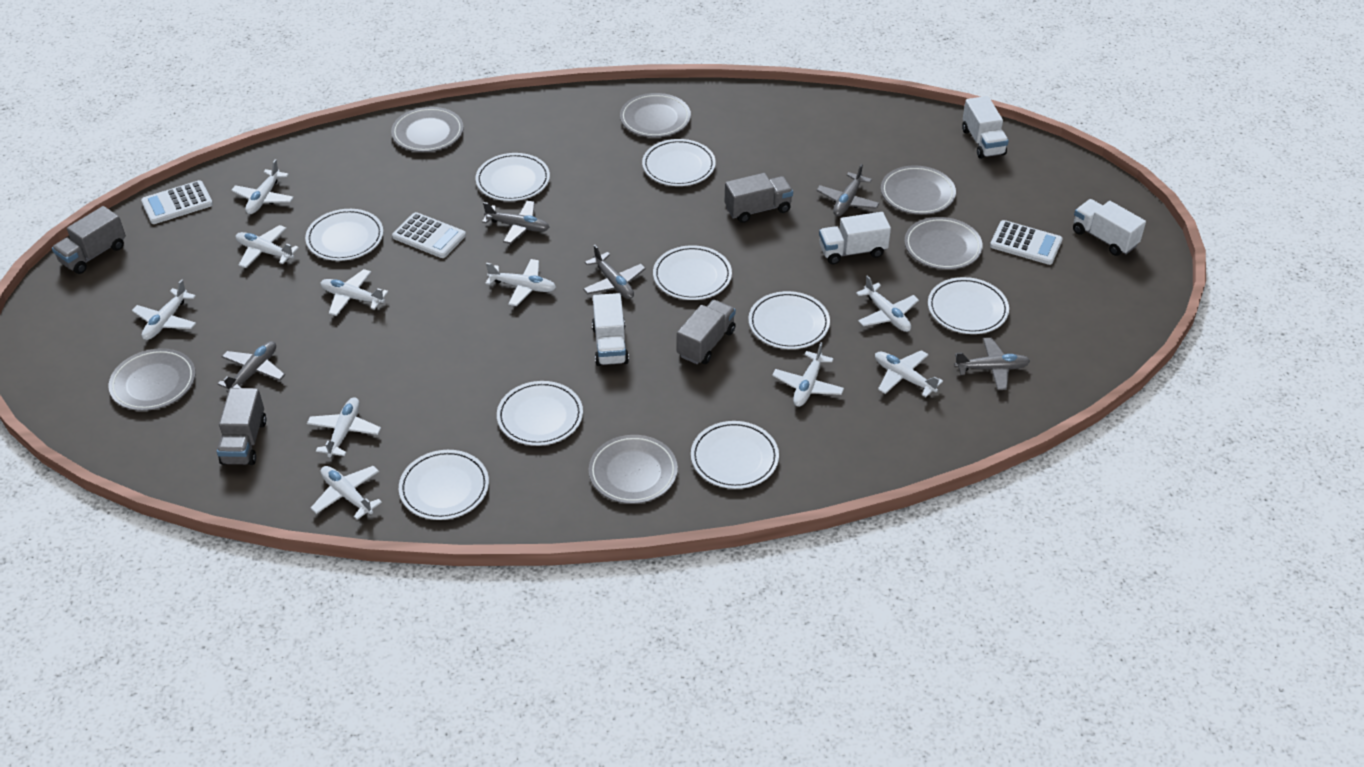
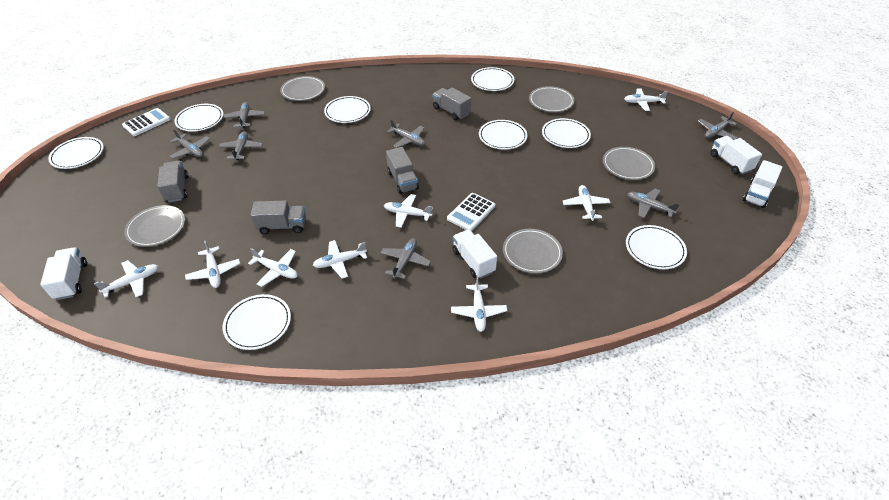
grey plane: [218,341,285,392] [482,200,550,244] [583,245,646,299] [816,164,880,216] [955,338,1030,390] = 5 -> [170,129,210,159] [219,131,263,161] [223,102,265,128] [380,238,431,279] [387,119,425,148] [627,188,680,218] [698,112,738,140] = 7
grey plate: [109,348,196,411] [391,107,464,152] [589,435,678,504] [620,93,691,137] [881,165,956,215] [904,217,983,270] = 6 -> [124,205,185,247] [280,76,325,101] [503,229,563,274] [529,86,574,112] [603,147,655,180] = 5
white calculator: [141,180,213,224] [392,212,466,258] [990,220,1063,265] = 3 -> [122,108,170,136] [447,193,495,231] = 2
white plane: [132,279,196,340] [231,159,294,214] [236,225,299,268] [307,398,381,457] [311,466,382,519] [320,269,388,316] [485,259,556,306] [772,342,844,407] [856,275,919,332] [875,350,943,397] = 10 -> [94,260,159,297] [185,241,240,288] [248,248,297,287] [313,240,367,279] [384,194,433,228] [451,276,507,332] [563,185,610,221] [624,88,668,111] = 8
white plate: [305,209,383,261] [399,450,489,520] [476,153,550,201] [497,381,583,446] [642,139,716,186] [653,245,732,300] [691,421,779,489] [748,291,830,349] [928,277,1009,334] = 9 -> [48,137,104,169] [174,104,223,132] [223,294,291,350] [324,96,371,123] [471,67,514,91] [479,120,527,150] [542,118,591,148] [626,225,687,269] = 8

